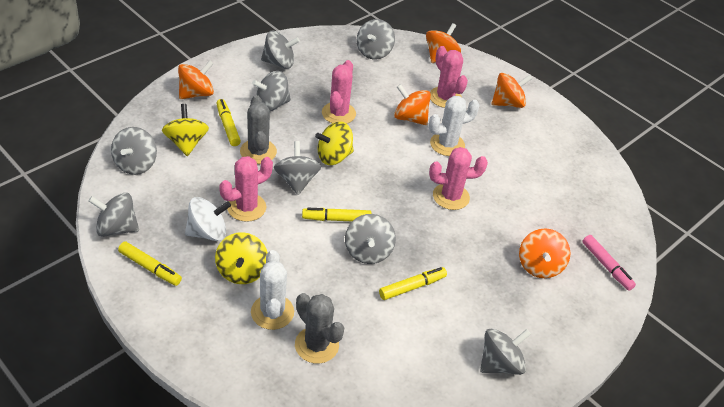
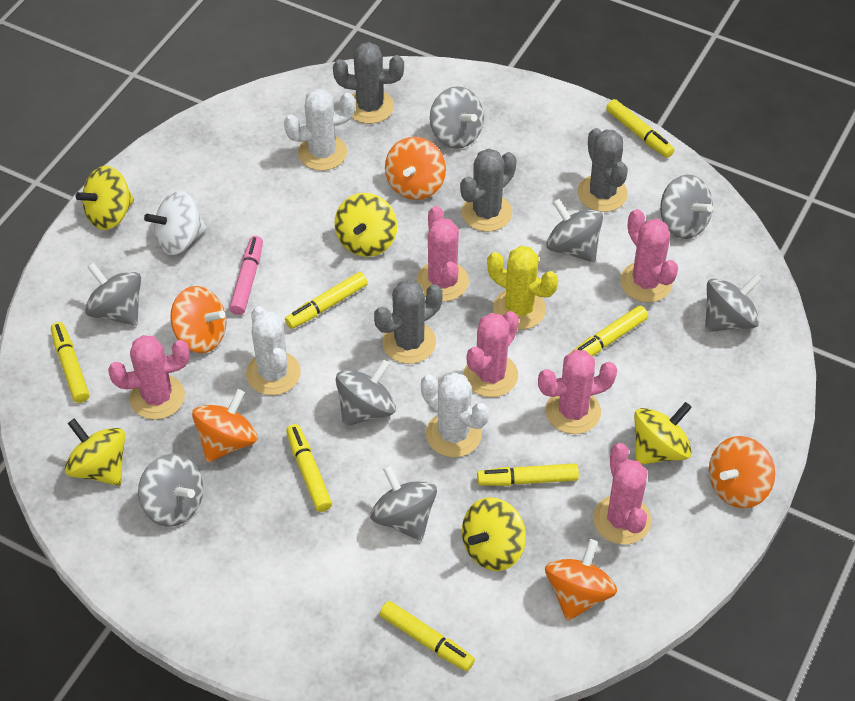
grey cactus: [240,95,277,164] [295,293,344,364] = 2 -> [333,42,404,124] [374,280,443,364] [460,149,517,232] [578,128,628,212] = 4
pink cactus: [219,156,273,222] [322,60,356,124] [429,147,488,210] [430,46,468,108] = 4 -> [108,335,190,420] [417,206,469,302] [464,311,519,397] [538,350,617,434] [593,443,651,545] [620,209,678,302] = 6
white cactus: [251,250,294,330] [429,96,479,156] = 2 -> [246,306,301,395] [284,89,355,171] [421,373,489,457] = 3
yellow cactus: none = 0 -> [487,246,558,330] = 1
yellow marker: [118,241,182,286] [216,99,241,146] [302,208,372,221] [379,267,447,300] = 4 -> [51,322,89,403] [285,272,368,329] [286,424,332,512] [379,601,475,671] [477,463,579,486] [570,305,648,356] [606,99,674,158] = 7
yellow spinning top: [162,104,209,156] [215,232,268,284] [315,122,354,165] = 3 -> [65,418,125,486] [75,166,134,230] [334,193,397,257] [462,497,526,571] [634,402,692,465] = 5

